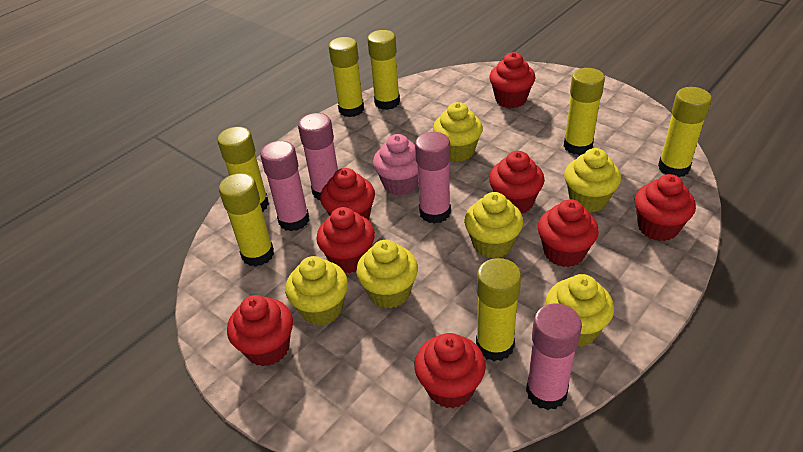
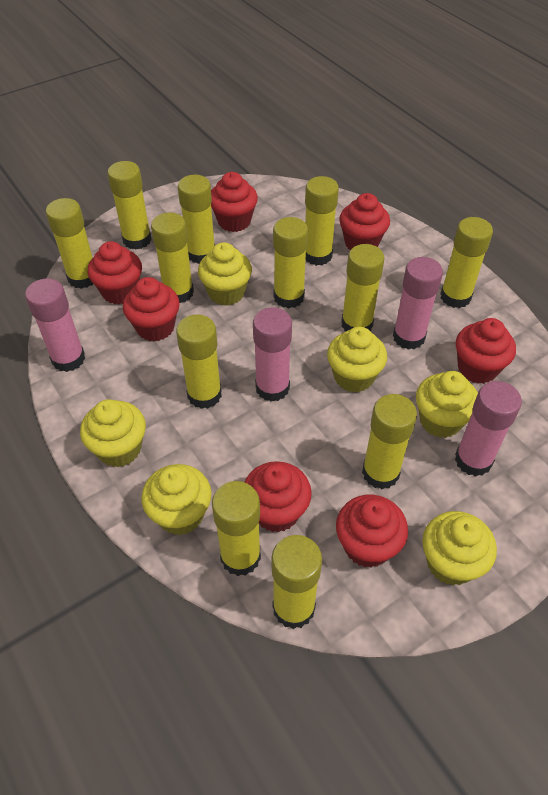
pink cupcake: [373,134,418,195] = 1 -> none = 0
red cupcake: [227,295,293,366] [317,207,375,273] [320,168,375,220] [414,333,486,408] [489,52,535,108] [489,151,545,214] [538,199,599,267] [635,174,696,241] = 8 -> [87,241,142,305] [123,277,180,341] [211,172,258,232] [245,461,312,533] [336,495,408,568] [339,193,390,250] [456,318,516,384] = 7
yellow glue stick: [218,127,269,212] [219,173,274,267] [329,37,364,117] [367,30,400,110] [476,258,521,361] [564,68,605,155] [658,87,712,177] = 7 -> [46,198,93,289] [107,161,152,250] [151,212,194,303] [176,314,222,409] [178,175,215,264] [212,481,261,576] [272,535,322,629] [273,217,308,308] [305,176,339,266] [341,244,385,331] [362,394,417,489] [440,217,493,308] = 12

